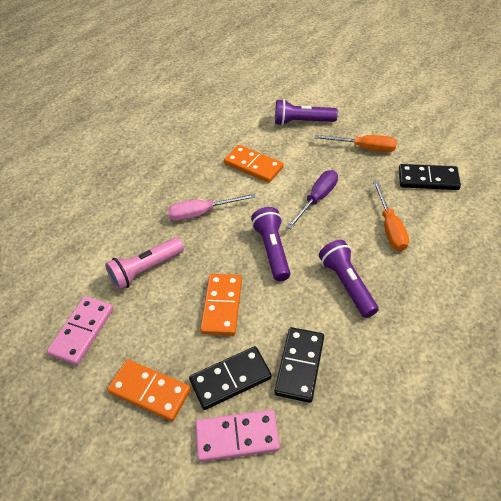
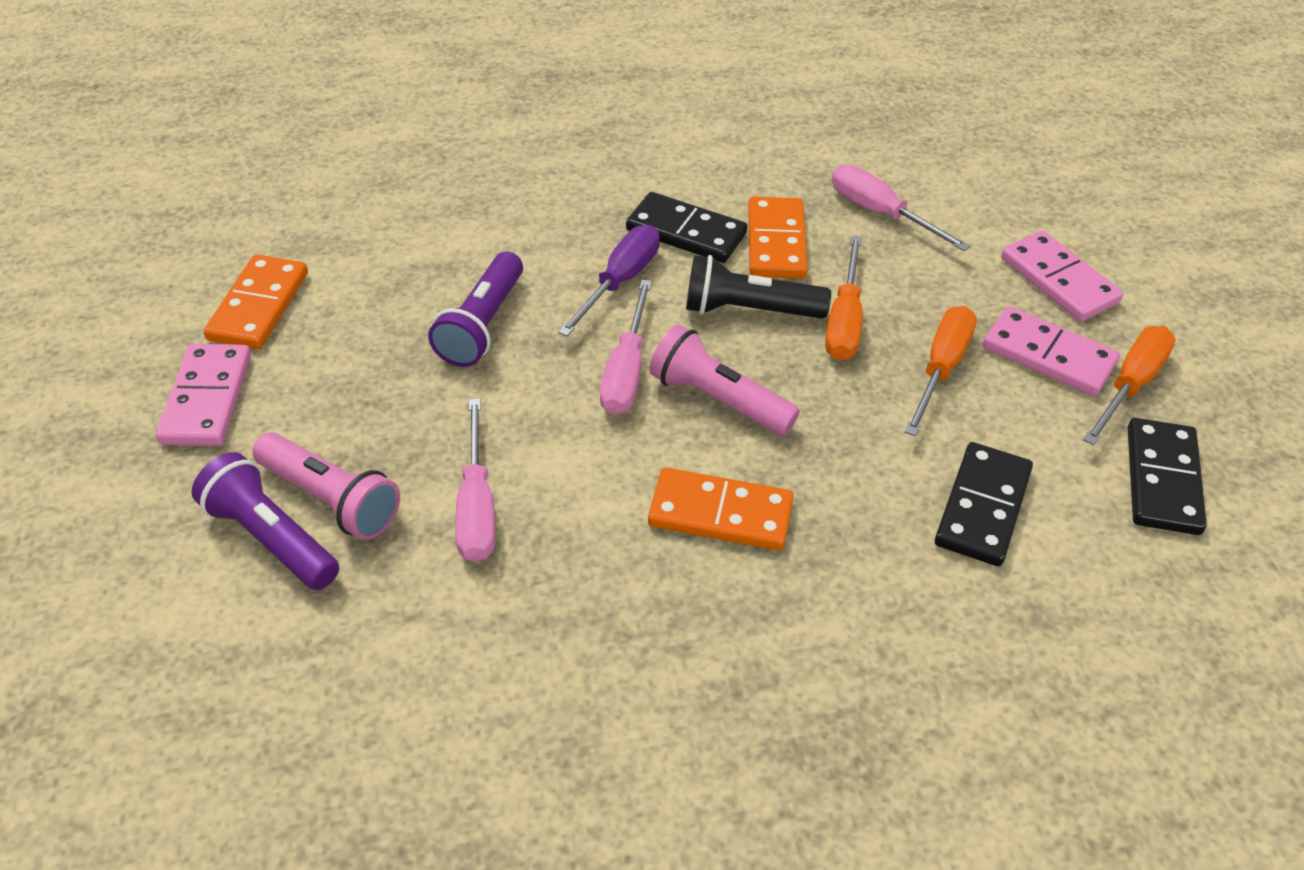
black flashlight: none = 0 -> [686,255,831,319] = 1
orange screwdriver: [315,135,397,152] [373,181,409,251] = 2 -> [825,236,862,361] [905,306,977,436] [1083,326,1176,445] = 3
pink domino: [47,296,114,365] [195,410,280,462] = 2 -> [156,344,251,446] [983,306,1120,396] [1001,230,1123,322] = 3
pink flashlight: [105,237,184,290] = 1 -> [252,432,400,540] [649,324,800,436] = 2
pink screwdriver: [168,194,256,221] = 1 -> [455,399,496,562] [600,280,652,415] [832,165,970,251] = 3
purple flashlight: [251,207,290,281] [275,99,338,126] [319,240,379,318] = 3 -> [192,452,339,590] [428,251,523,367] = 2

